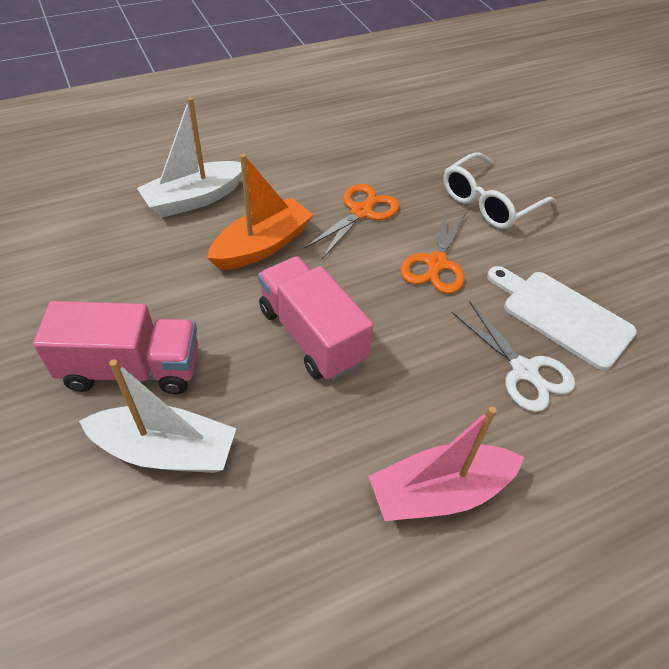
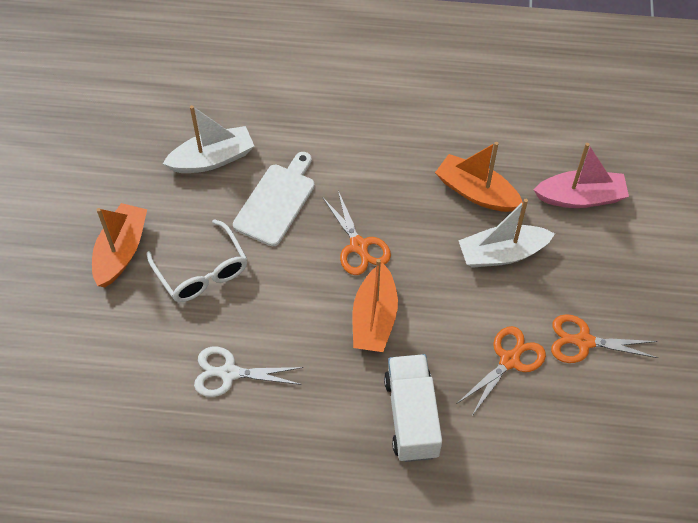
orange boat: [207,154,314,270] = 1 -> [92,203,147,287] [353,259,398,352] [435,142,523,212] = 3
orange scissors: [305,184,399,259] [401,211,466,294] = 2 -> [322,191,391,275] [458,326,546,416] [551,314,658,363] = 3
pink truck: [33,301,198,394] [258,256,374,381] = 2 -> none = 0
white truck: none = 0 -> [384,354,442,462] = 1

